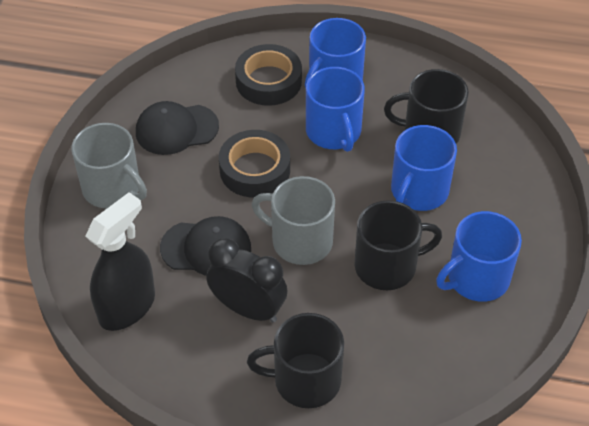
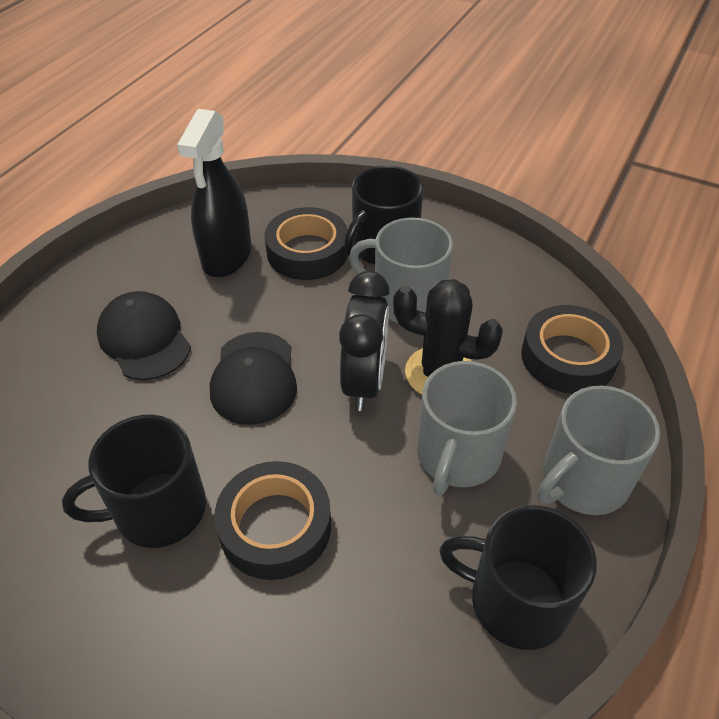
black cactus: none = 0 -> [393,279,503,395] = 1
black tape: [219,130,290,198] [235,44,302,106] = 2 -> [214,461,331,580] [265,207,348,280] [522,305,624,394] = 3
blue mug: [305,18,366,88] [306,67,365,152] [391,125,457,211] [436,211,522,302] = 4 -> none = 0
grey mug: [71,123,147,208] [252,176,335,265] = 2 -> [349,218,453,323] [417,361,517,495] [537,386,660,515] = 3

